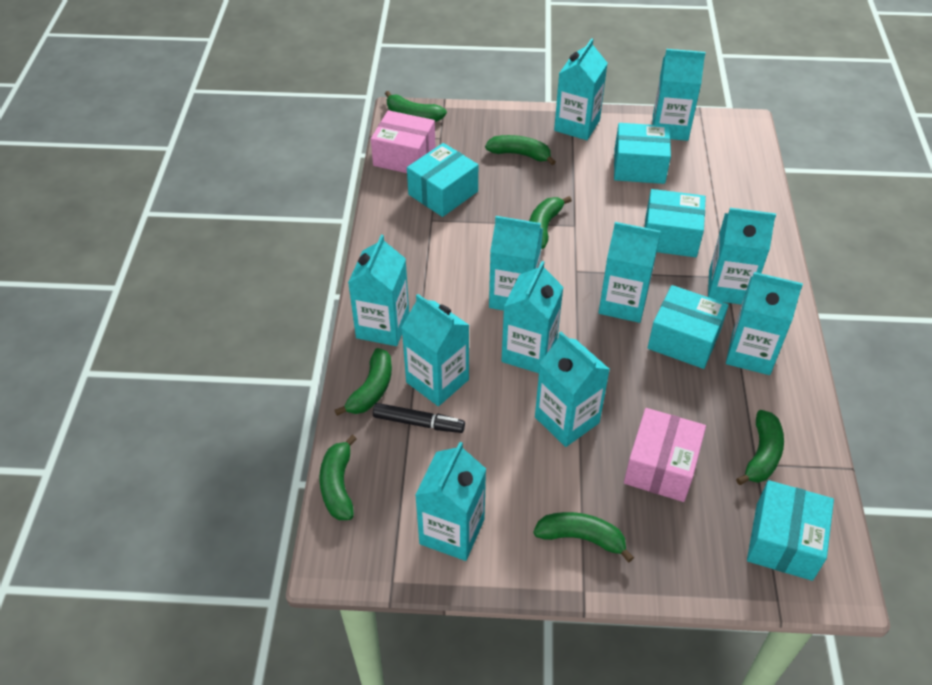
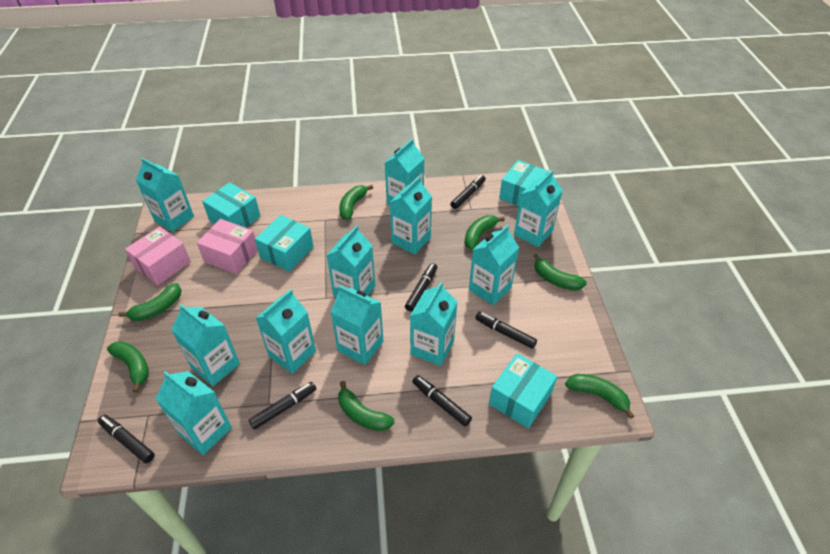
black marker: [373,403,465,433] = 1 -> [98,415,155,463] [249,382,316,430] [405,263,438,312] [412,375,472,426] [451,175,486,209] [475,312,537,349] = 6
turquoise box: [407,143,478,217] [614,123,671,184] [644,189,706,257] [648,285,729,369] [747,480,834,581] = 5 -> [202,182,260,228] [255,215,314,272] [489,353,557,428] [499,160,549,206] = 4

